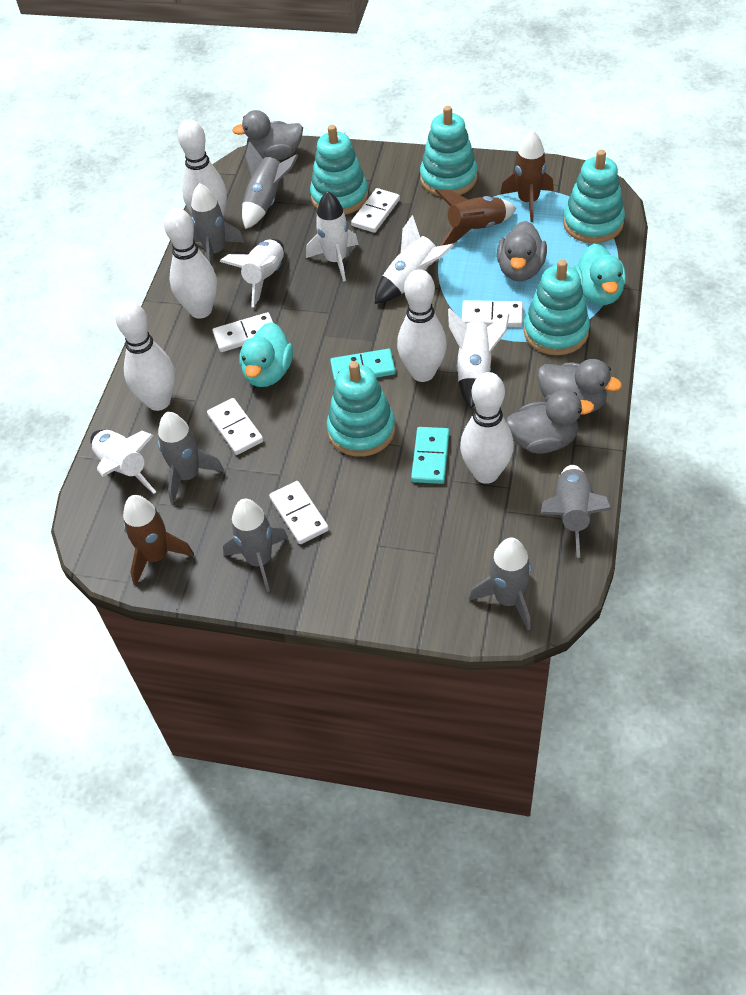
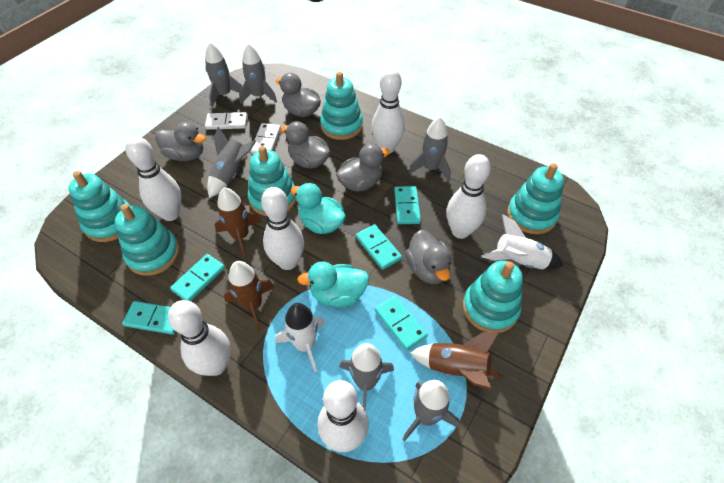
grey duck: [232,110,303,161] [497,221,547,281] [506,390,594,454] [537,359,622,413] = 4 -> [155,122,206,161] [276,73,321,117] [281,121,330,169] [336,144,390,192] [406,230,451,284] = 5
turquoise domino: [330,348,396,383] [411,427,449,484] = 2 -> [122,301,176,335] [170,254,225,301] [356,224,402,270] [375,296,428,350] [394,186,421,224] = 5
turquoise stacking toy: [310,125,368,215] [327,361,395,457] [420,106,477,196] [524,260,590,355] [563,150,625,243] = 5 -> [69,171,130,242] [115,204,179,276] [248,146,296,216] [320,72,363,140] [463,261,523,333] [507,163,564,234] = 6
white bowling pin: [115,301,175,411] [164,208,217,319] [178,120,227,215] [397,269,447,382] [460,372,514,484] = 5 -> [125,136,181,221] [168,300,231,376] [261,187,304,270] [318,380,369,452] [371,68,405,154] [447,154,491,239] = 6
white domino: [207,398,263,455] [212,312,273,352] [269,481,329,544] [351,188,400,233] [462,300,523,327] = 5 -> [205,112,248,130] [250,123,281,154] = 2
white rocket: [90,430,156,494] [219,239,284,307] [306,191,359,282] [375,215,454,304] [448,308,510,409] = 5 -> [275,303,325,372] [481,215,564,269] = 2

